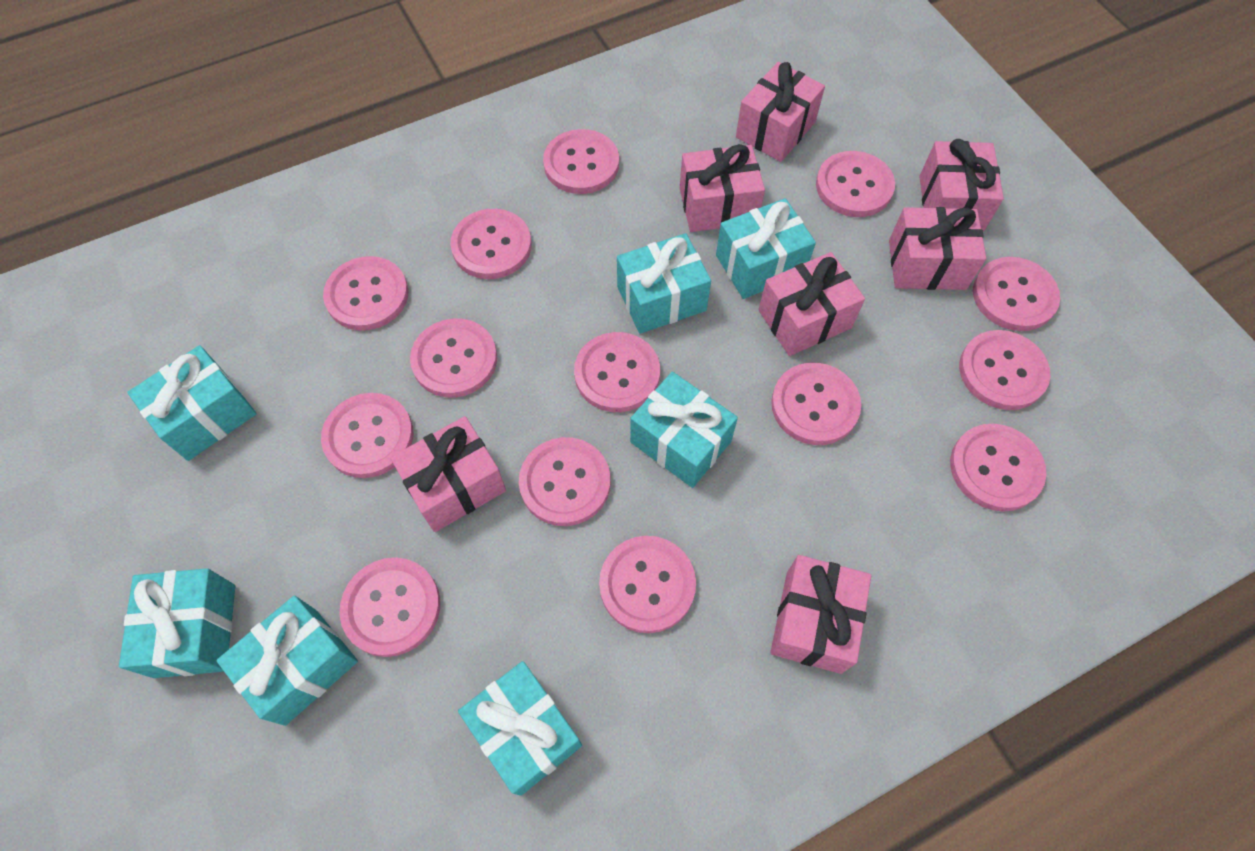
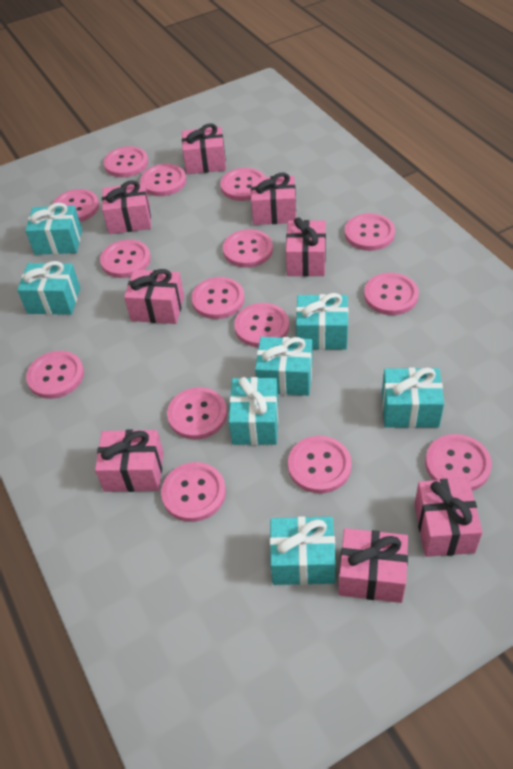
pink button: [321,393,413,478] [323,256,408,331] [340,557,440,657] [410,318,497,398] [450,209,531,279] [519,437,611,526] [543,129,619,194] [574,332,660,412] [599,536,696,633] [771,363,861,445] [816,151,895,217] [950,424,1046,512] [959,330,1051,410] [973,257,1060,331] = 14 -> [26,351,84,399] [53,189,99,222] [100,240,151,278] [104,146,148,177] [140,164,186,196] [161,462,226,522] [167,387,227,439] [191,277,245,319] [220,168,265,201] [223,229,273,267] [234,303,289,347] [288,436,351,493] [345,213,395,251] [364,273,419,315] [425,434,492,491] = 15
pink gift: [390,416,506,532] [680,144,765,232] [736,62,825,162] [758,252,865,356] [770,555,871,674] [889,207,986,290] [919,139,1004,232] = 7 -> [95,430,164,492] [102,180,151,234] [124,269,184,324] [182,123,226,174] [251,173,296,225] [286,218,326,277] [339,528,408,603] [414,478,483,557] = 8

